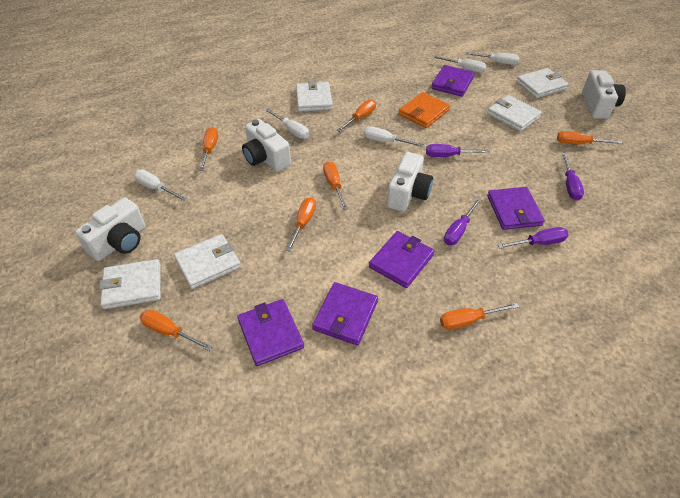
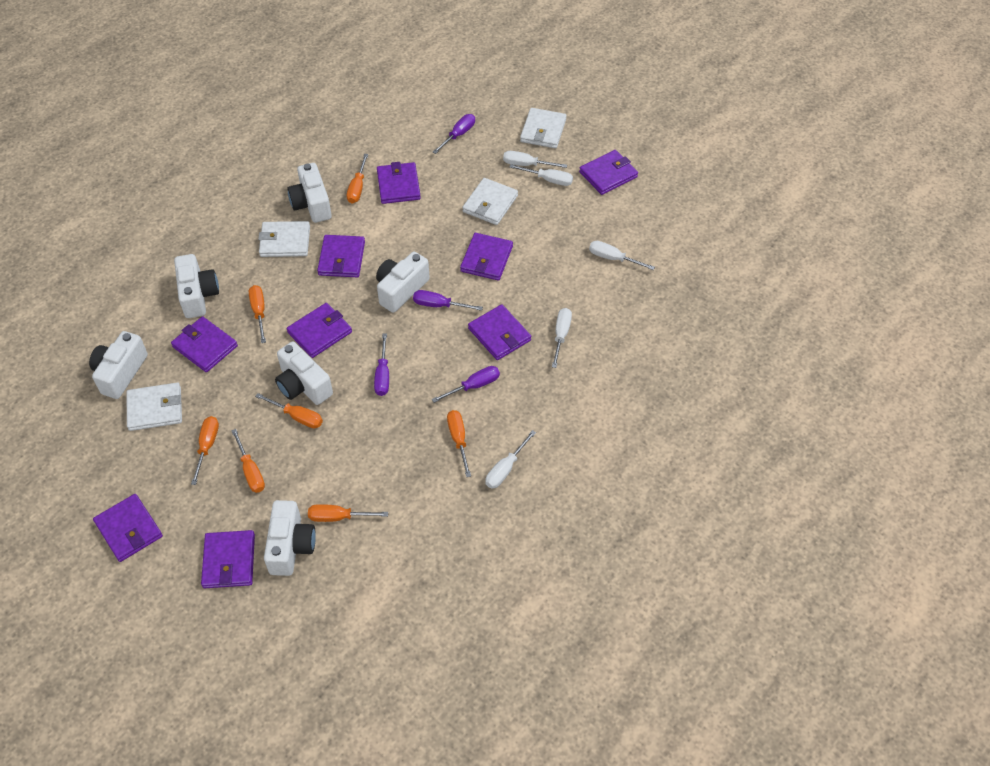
orange wallet: [399,92,450,128] = 1 -> none = 0
purple wallet: [237,299,304,366] [312,282,378,346] [369,231,434,288] [431,65,475,97] [487,187,545,230] = 5 -> [93,494,163,562] [171,316,238,372] [201,530,255,588] [287,303,352,358] [317,235,365,277] [377,162,421,204] [460,233,513,280] [468,304,531,360] [579,150,638,195] = 9
white camera: [75,198,146,261] [242,119,291,172] [387,152,433,212] [582,70,626,119] = 4 -> [89,331,148,399] [174,254,219,318] [264,500,316,576] [275,342,333,405] [287,163,332,223] [376,252,430,313] = 6
white wallet: [99,259,160,309] [174,234,241,289] [296,81,333,112] [487,95,542,132] [516,68,569,98] = 5 -> [127,383,182,431] [258,221,310,257] [462,178,518,225] [520,108,567,148] = 4

